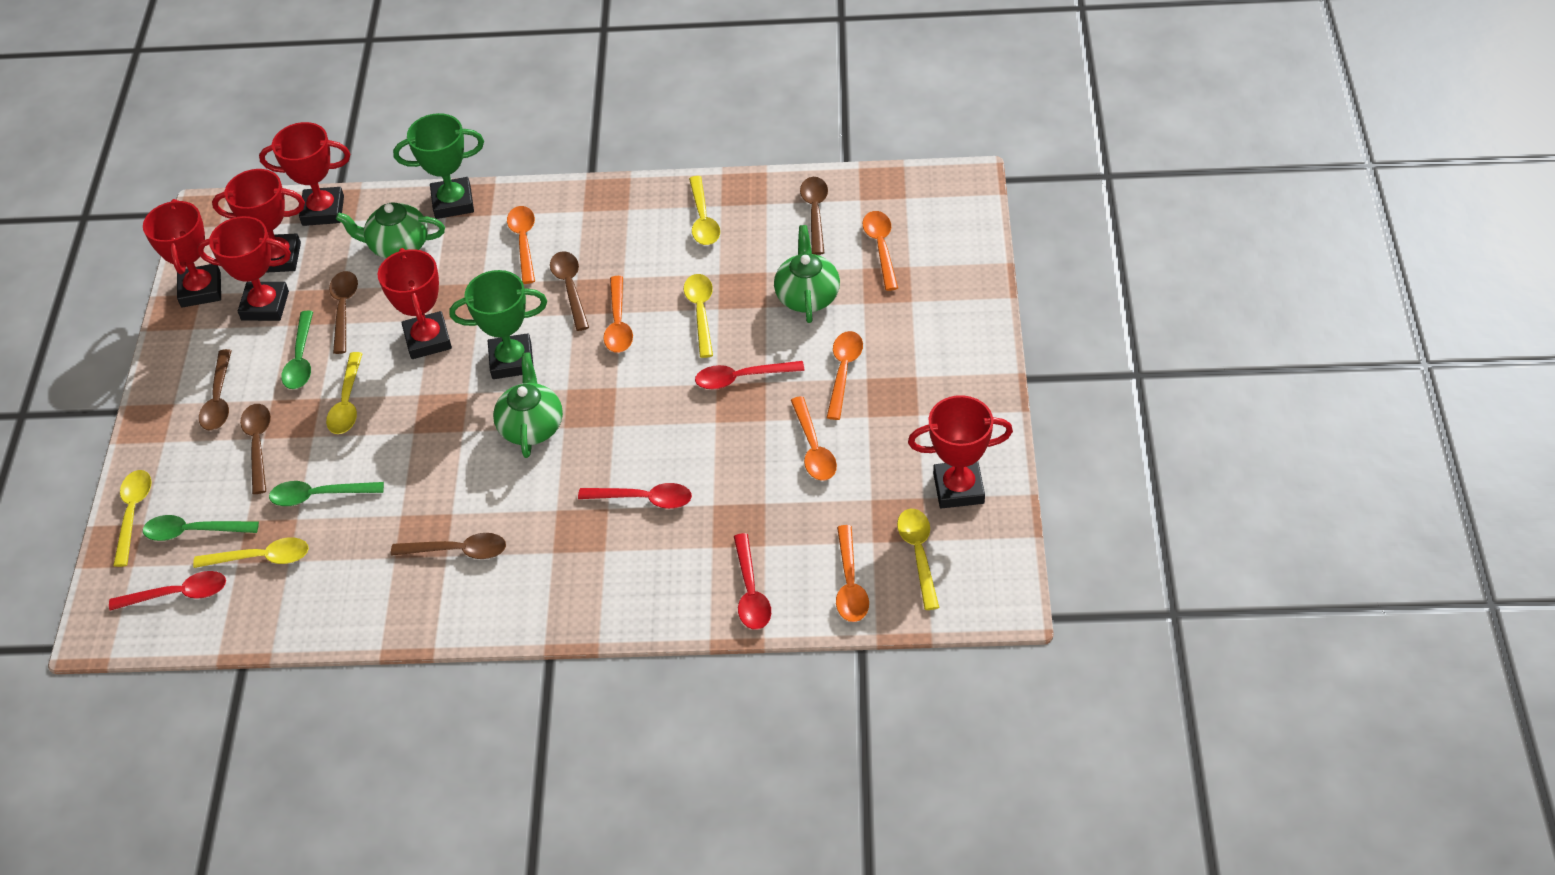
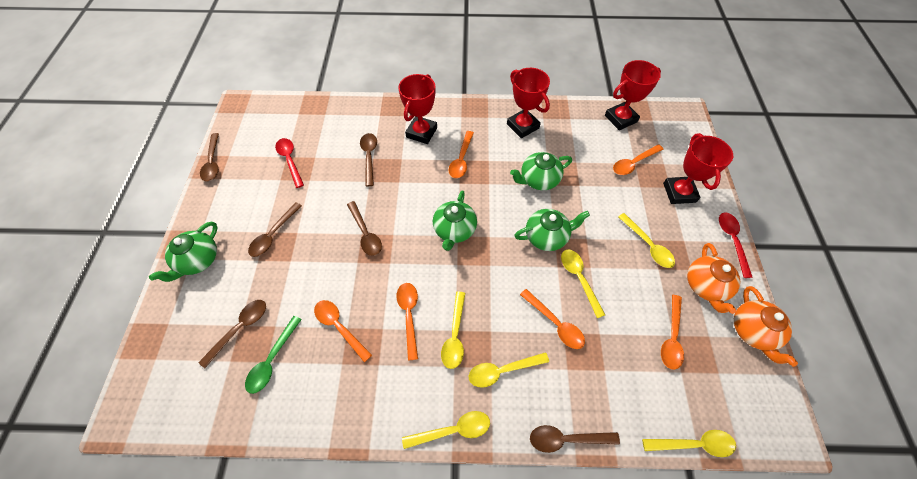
green spoon: [143,515,259,541] [269,481,384,506] [281,310,313,389] = 3 -> [245,316,302,394] = 1
green teapot: [336,202,445,258] [493,353,563,458] [774,225,840,323] = 3 -> [149,222,218,282] [433,190,477,251] [510,152,572,190] [514,209,590,251] = 4
green trophy: [393,113,484,219] [449,270,547,379] = 2 -> none = 0
orange teapot: none = 0 -> [687,243,740,314] [734,286,798,367] = 2
red spoon: [109,571,226,611] [578,483,692,509] [695,361,805,390] [734,533,771,630] = 4 -> [275,138,304,188] [719,212,753,278] = 2
red trophy: [143,199,221,308] [197,216,291,321] [212,169,305,273] [259,122,350,226] [378,248,452,359] [908,395,1013,509] = 6 -> [398,74,437,144] [507,68,550,138] [605,60,661,130] [663,133,733,204] = 4

